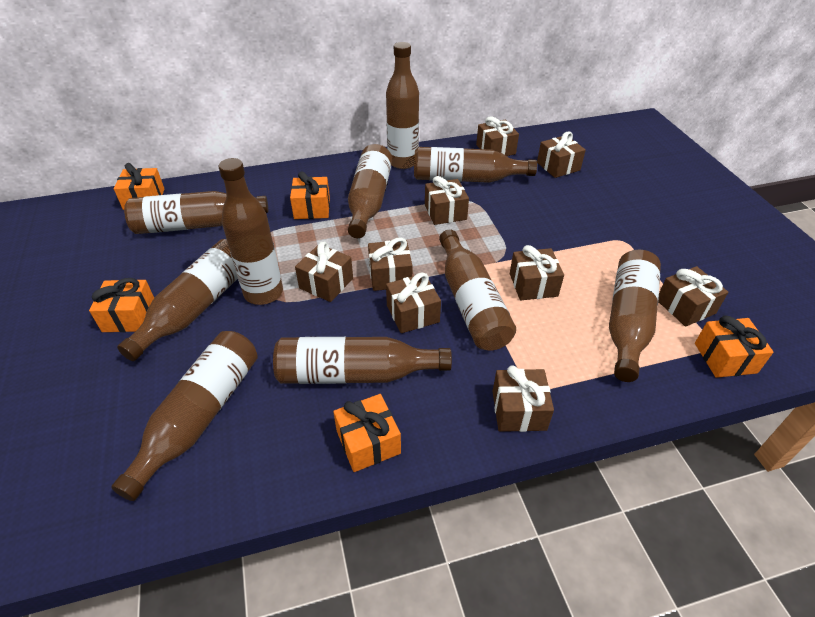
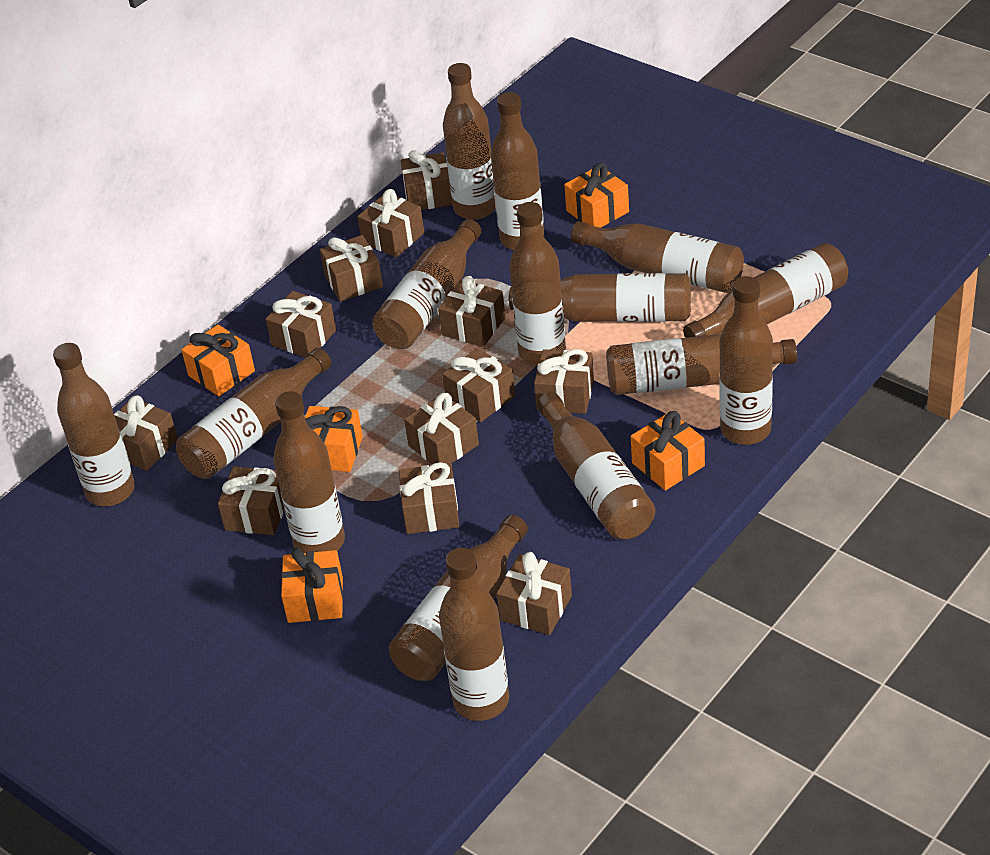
brown bottle: [111,331,258,501] [117,239,238,361] [124,191,268,234] [218,158,283,305] [273,337,452,384] [348,144,392,238] [386,42,419,169] [414,147,537,183] [439,229,516,351] [609,250,661,382] = 10 -> [53,343,135,506] [176,348,331,479] [274,391,345,553] [372,219,482,349] [389,515,528,681] [439,548,509,721] [443,63,496,220] [491,92,544,250] [509,202,566,365] [509,273,691,322] [537,392,655,540] [571,221,744,293] [606,334,797,395] [683,243,848,338] [719,276,773,445] = 15
brown gift: [295,242,353,302] [368,237,412,291] [386,273,441,333] [425,176,469,225] [476,116,519,156] [492,365,554,432] [510,245,564,300] [537,131,586,178] [658,266,728,327] = 9 -> [114,395,178,471] [218,466,284,535] [266,291,336,358] [320,235,383,302] [357,189,424,257] [399,462,459,534] [401,150,453,210] [404,393,479,464] [438,276,505,347] [442,348,515,422] [496,552,572,635] [534,349,594,414] = 12

